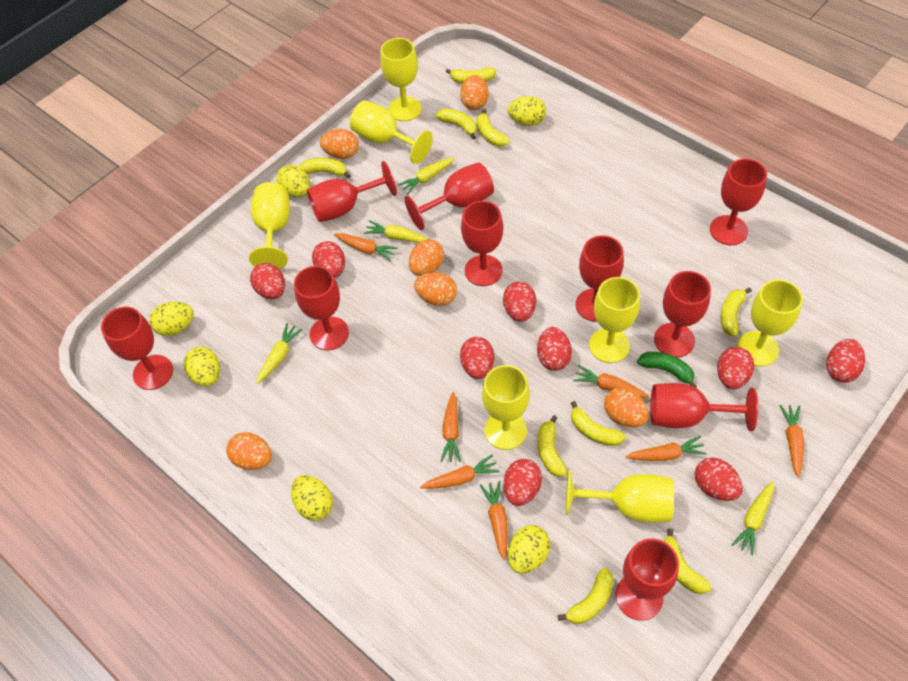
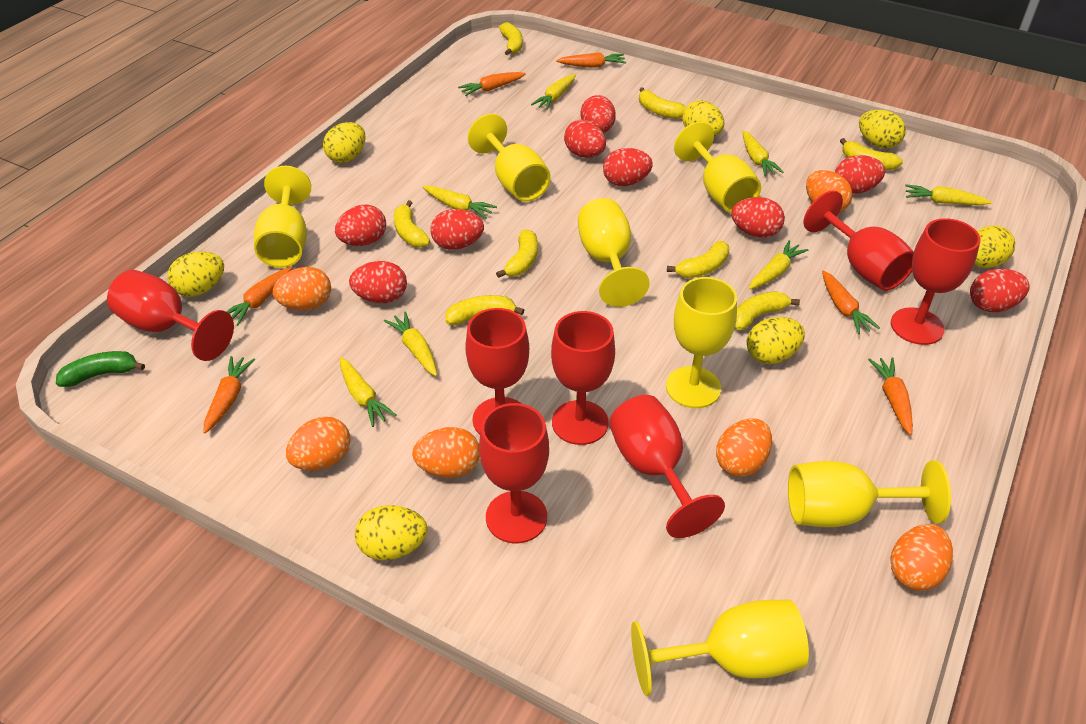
orange carrot: [334,233,398,261] [420,454,500,489] [440,392,461,462] [480,481,508,560] [573,365,649,398] [625,436,707,461] [779,405,804,478] = 7 -> [203,356,255,434] [226,267,292,325] [458,72,526,96] [556,52,626,68] [822,271,880,334] [868,357,913,435] = 6
red goblet: [101,307,173,390] [294,266,349,350] [307,161,397,222] [405,162,494,230] [461,201,503,286] [576,235,624,322] [615,538,679,620] [650,383,758,431] [654,271,711,357] [710,159,767,245] = 10 -> [107,270,234,361] [465,308,529,435] [479,403,549,543] [551,311,615,445] [609,395,725,538] [804,191,914,291] [891,218,980,345] = 7
yellow banana: [299,158,351,178] [436,108,477,139] [446,67,496,84] [476,109,509,147] [538,415,567,477] [558,568,614,624] [571,401,626,446] [663,528,711,594] [720,288,752,337] = 9 -> [394,200,430,247] [446,295,524,325] [496,229,538,278] [499,22,523,55] [639,87,686,119] [667,241,729,278] [735,291,800,330] [840,138,903,170] = 8
yellow carrot: [257,323,303,384] [363,220,427,243] [398,158,455,194] [732,481,774,555] = 4 -> [339,357,396,427] [384,311,437,376] [423,186,497,219] [531,74,576,110] [742,130,784,176] [749,240,808,289] [905,184,992,205] = 7
yellow egg: [150,302,194,336] [184,347,220,386] [276,165,311,197] [291,475,333,521] [507,96,546,126] [508,525,550,574] = 6 -> [167,251,224,297] [323,122,365,163] [355,505,427,560] [683,100,724,136] [747,317,805,364] [859,110,906,148] [974,225,1015,268] = 7

